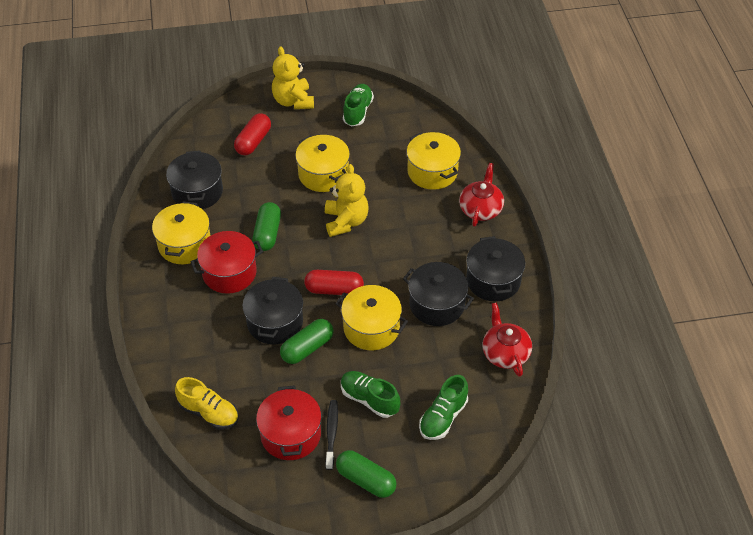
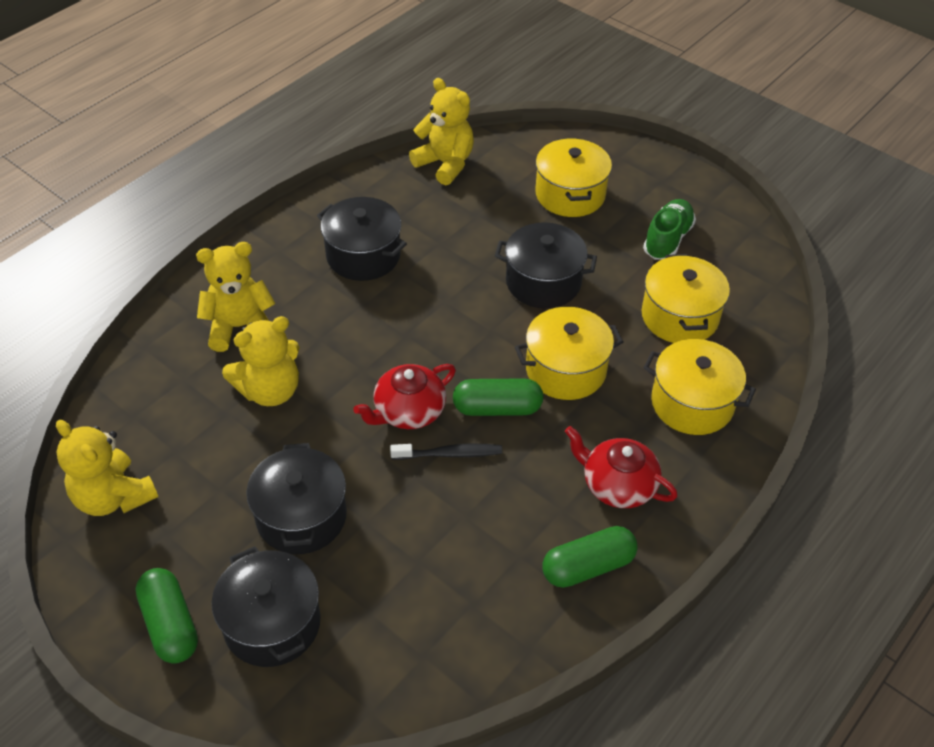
green shoe: [341,371,400,418] [343,84,374,126] [419,375,468,440] = 3 -> [643,199,696,260] = 1
red capsule: [234,113,271,155] [304,270,364,295] = 2 -> none = 0
red pot: [191,231,263,294] [256,385,321,460] = 2 -> none = 0
yellow shoe: [175,377,239,429] = 1 -> none = 0
yellow teddy bear: [272,46,314,109] [325,164,369,237] = 2 -> [56,420,158,516] [196,242,276,352] [222,316,300,406] [409,78,474,185] = 4

